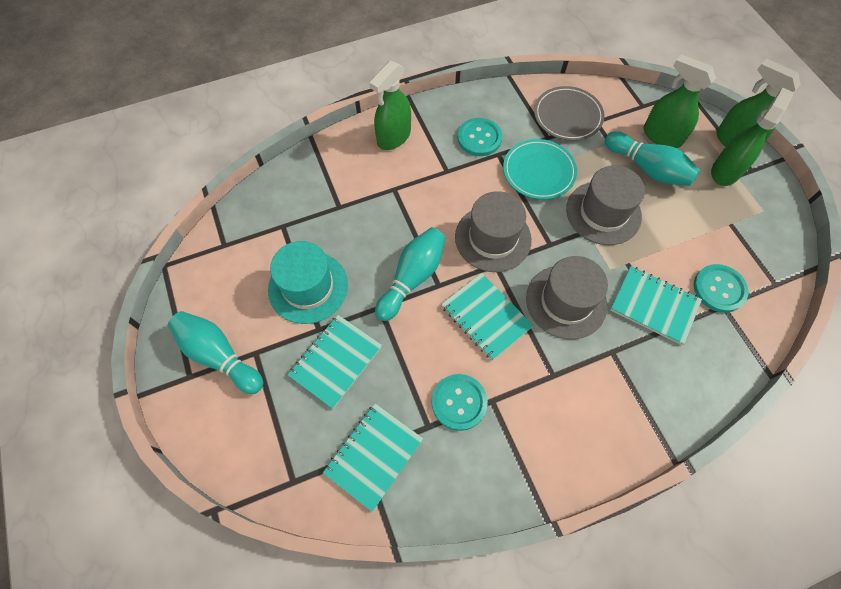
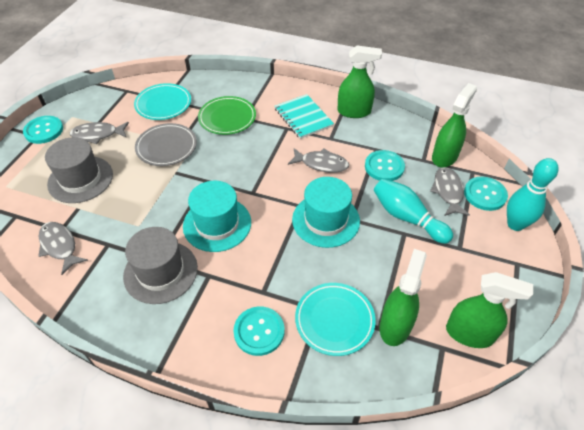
green plate: none = 0 -> [198,96,256,135] = 1
grey fish: none = 0 -> [39,222,88,275] [70,122,129,144] [288,148,349,173] [430,167,470,216] = 4
grey hat: [455,191,532,272] [526,256,608,339] [566,165,645,245] = 3 -> [45,137,113,203] [123,227,198,304] = 2
turquoise bowling pin: [168,311,263,394] [375,227,446,321] [605,131,700,186] = 3 -> [374,179,453,244] [507,158,559,231] = 2
turquoise button: [432,374,488,431] [457,118,502,156] [693,264,749,313] = 3 -> [23,116,63,144] [233,307,285,356] [365,150,405,181] [464,176,508,211] = 4
turquoise hat: [268,241,348,324] = 1 -> [183,181,251,252] [292,177,360,248] = 2
turquoise notebook: [288,315,382,409] [323,403,423,512] [441,273,534,361] [610,266,702,345] = 4 -> [275,94,334,139] = 1
turquoise plate: [503,139,577,200] = 1 -> [134,83,191,120] [295,283,376,356] = 2

